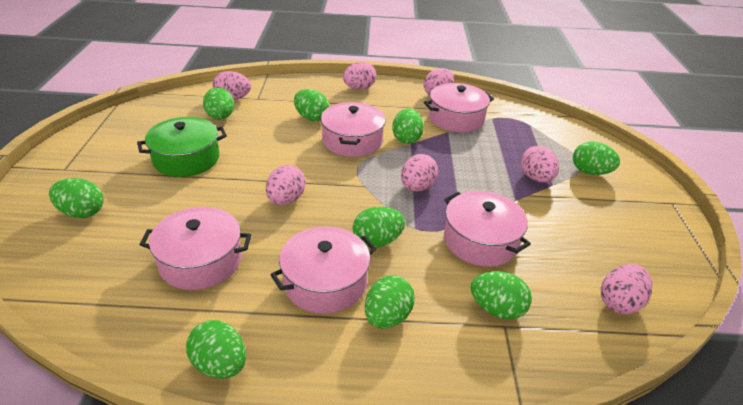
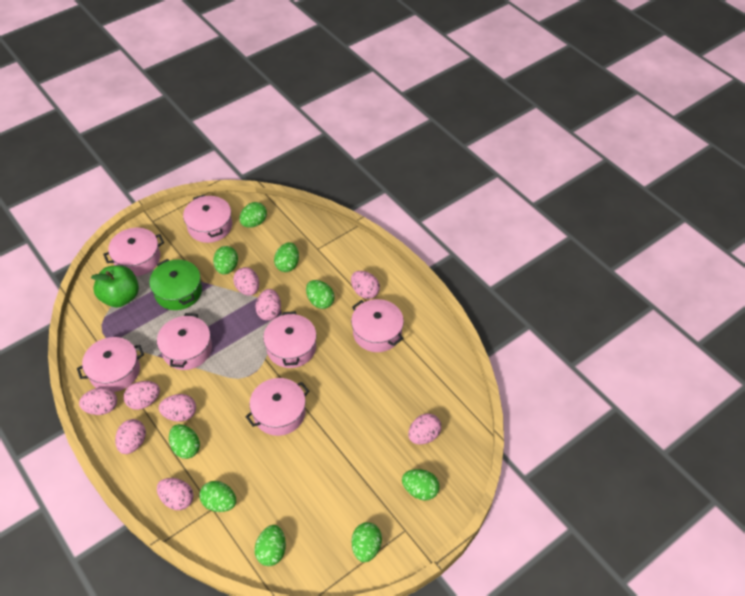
green apple: none = 0 -> [91,265,139,307] = 1
pink egg: [213,71,251,100] [266,165,306,205] [343,62,376,90] [401,154,438,192] [424,68,454,96] [521,146,559,182] [601,264,652,314] = 7 -> [79,388,117,415] [115,419,146,454] [124,381,160,410] [157,478,194,510] [159,394,196,422] [233,267,259,296] [255,289,281,321] [351,271,380,299] [408,413,441,444] = 9
pink pot: [139,207,251,290] [270,227,376,314] [321,102,386,157] [424,83,494,132] [444,191,531,267] = 5 -> [77,337,144,392] [103,228,164,276] [157,313,212,370] [183,195,232,243] [246,378,310,436] [263,311,317,368] [351,299,404,352] = 7

